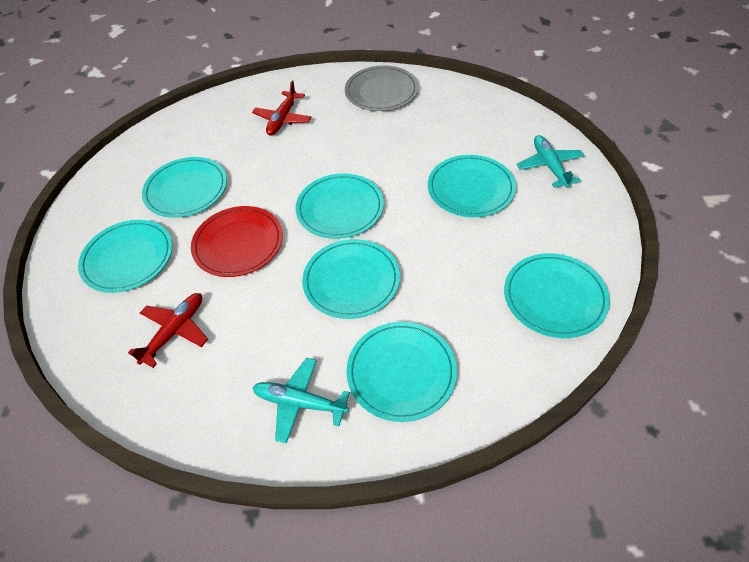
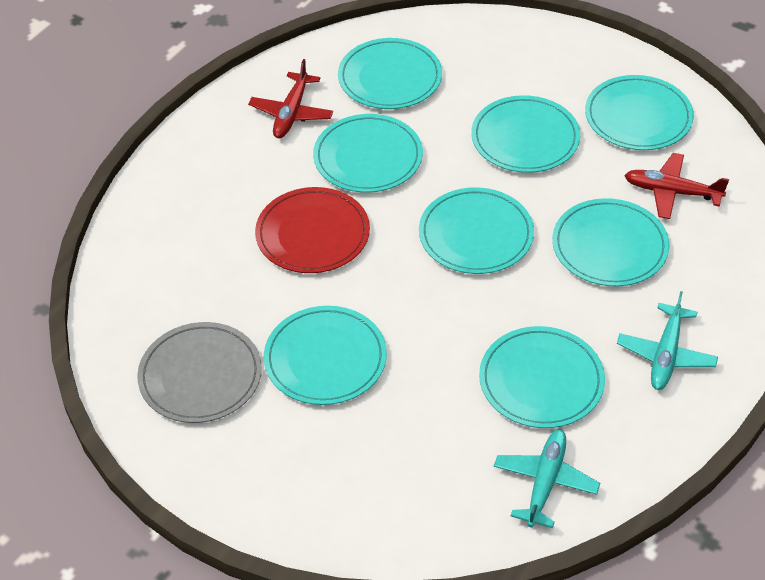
turquoise plate: [78,220,172,293] [142,157,227,218] [296,173,384,239] [302,239,400,319] [346,322,457,422] [428,155,516,217] [504,253,610,338] = 7 -> [264,306,387,405] [313,114,423,193] [338,38,442,109] [419,187,534,274] [471,95,580,173] [479,326,605,428] [552,198,669,286] [585,75,694,150] = 8

